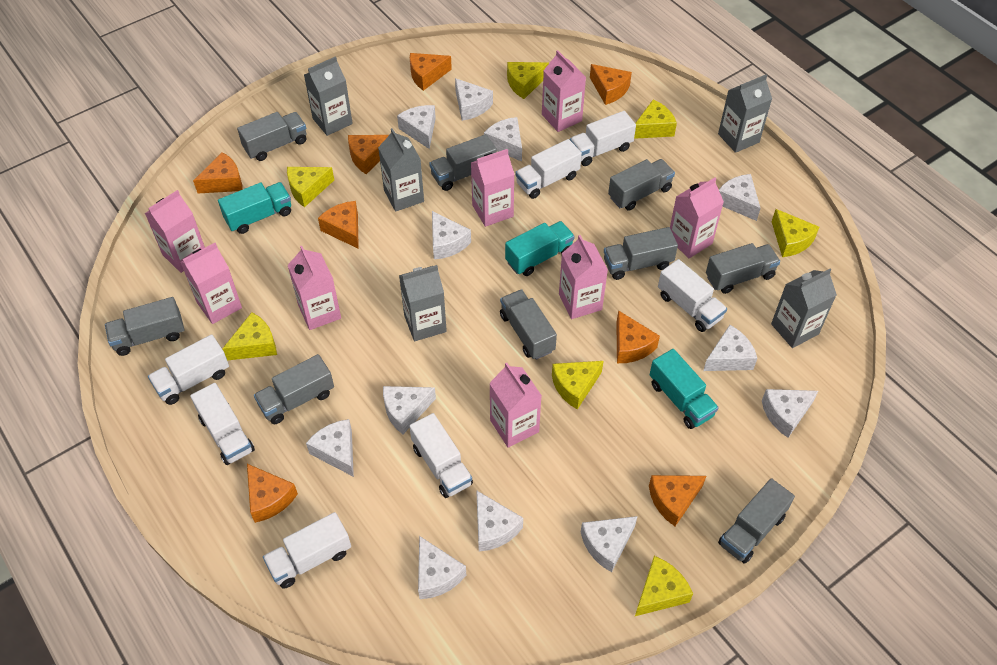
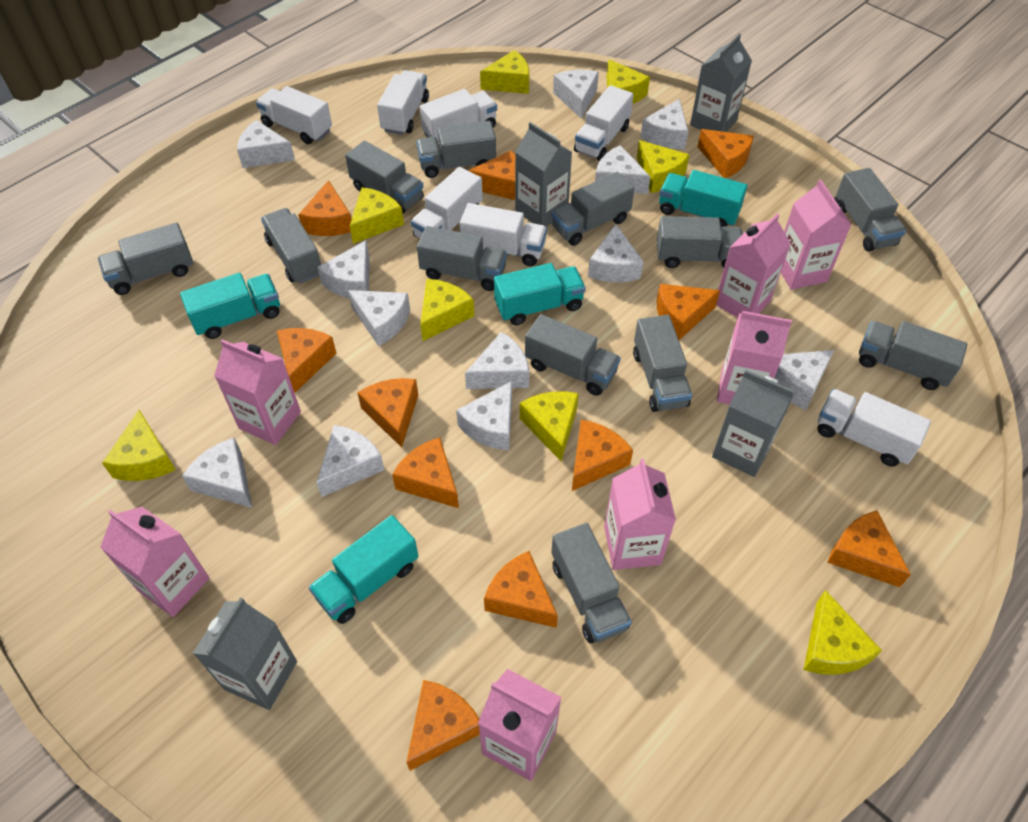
grey carton: [304,56,353,136] [378,128,424,212] [399,265,447,341] [718,75,772,153] [771,269,837,348] = 5 -> [193,597,297,710] [515,122,572,227] [690,33,752,132] [712,370,795,477] = 4
grey truck: [105,297,185,356] [237,112,306,161] [254,354,334,424] [429,134,497,191] [500,289,557,360] [604,227,678,280] [608,159,675,211] [706,243,780,294] [718,478,795,564] = 9 -> [98,223,193,295] [261,208,322,284] [345,141,424,214] [416,121,496,178] [417,226,507,291] [525,314,621,396] [551,172,634,246] [551,523,632,644] [633,315,692,412] [657,216,742,268] [836,168,906,252] [859,321,968,390] = 12
orange cheese: [193,152,243,194] [247,464,298,523] [318,201,359,249] [348,135,389,174] [410,53,452,91] [590,64,632,105] [616,310,660,363] [649,475,706,526] = 8 -> [277,328,337,393] [298,180,352,236] [358,378,418,447] [392,437,459,508] [406,680,480,771] [468,150,515,200] [484,551,558,628] [572,420,633,491] [657,284,720,340] [698,129,754,178] [827,510,911,587] = 11
pink carton: [145,190,205,273] [181,243,242,324] [288,246,341,330] [471,149,515,227] [489,363,542,448] [542,50,586,132] [559,235,608,319] [670,178,724,258] = 8 -> [100,507,209,617] [214,339,301,445] [478,669,562,781] [604,459,676,570] [716,213,791,318] [717,311,792,405] [781,179,852,290] = 7
turquoise truck: [218,182,291,234] [505,221,575,276] [649,349,719,429] = 3 -> [180,273,280,339] [309,515,418,624] [494,263,586,325] [659,170,747,227] = 4
yellow cheese: [222,312,277,361] [287,167,334,207] [507,62,549,99] [552,361,603,410] [634,99,677,139] [635,556,693,616] [772,209,819,257] = 7 -> [102,410,175,481] [350,187,404,244] [421,279,474,341] [480,50,529,94] [520,391,579,461] [607,59,650,104] [637,140,690,193] [804,590,882,675] = 8

